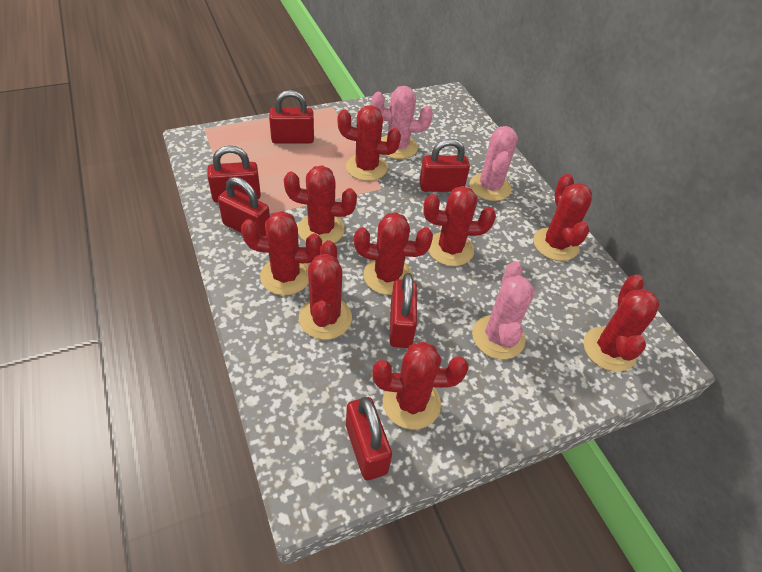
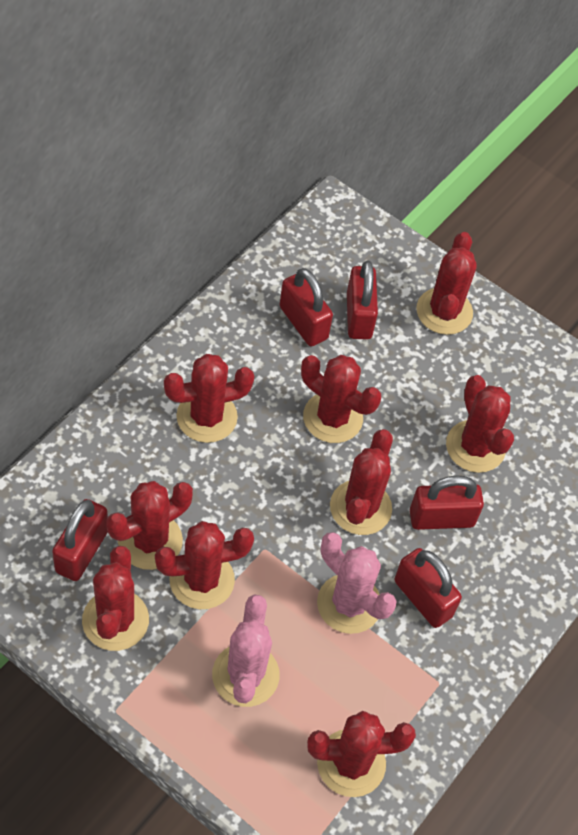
pink cactus: [372,86,433,159] [470,126,518,201] [472,261,535,359] = 3 -> [212,595,280,707] [317,532,397,634] = 2
red padlock: [207,145,261,203] [218,177,270,236] [269,90,314,143] [346,397,392,480] [389,273,417,348] [419,139,470,192] = 6 -> [52,499,108,581] [280,268,333,346] [347,261,378,340] [394,548,462,628] [410,475,484,530] = 5

